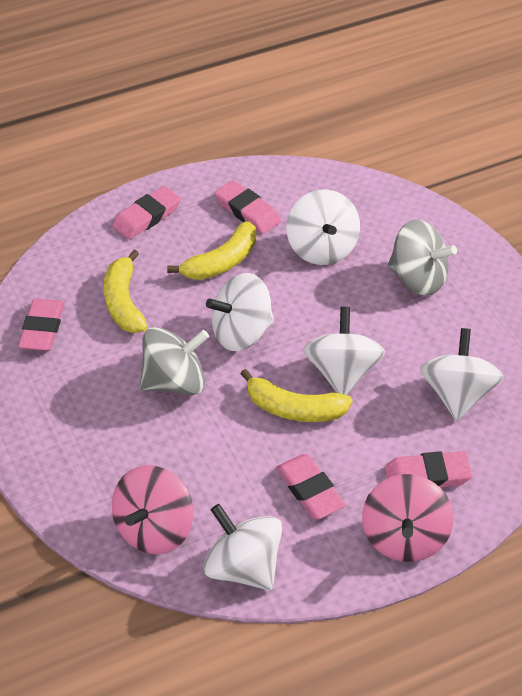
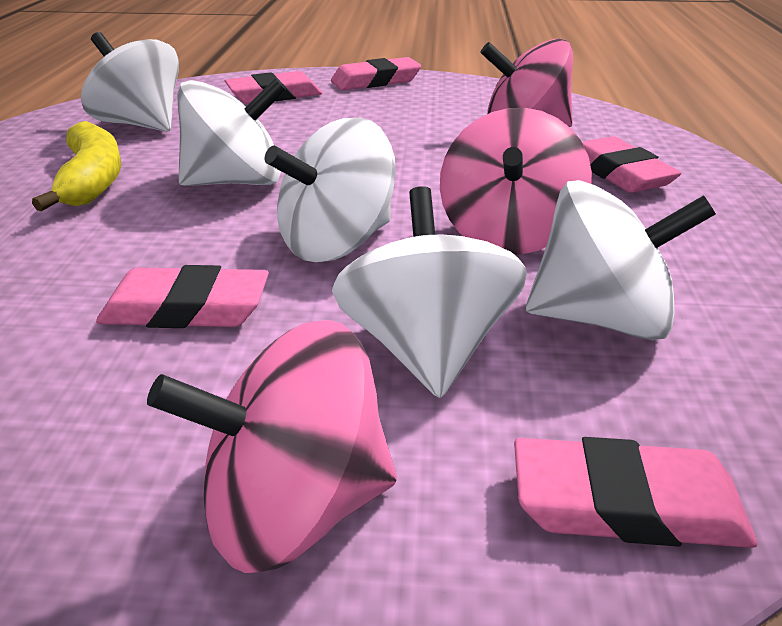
grey spinning top: [140,327,209,395] [388,220,457,296] = 2 -> none = 0
pink spinning top: [112,465,193,554] [362,474,453,562] = 2 -> [147,320,397,573] [440,108,592,255] [480,39,573,127] = 3
yellow banana: [104,250,148,333] [167,221,256,280] [240,369,353,422] = 3 -> [32,121,121,211] = 1

